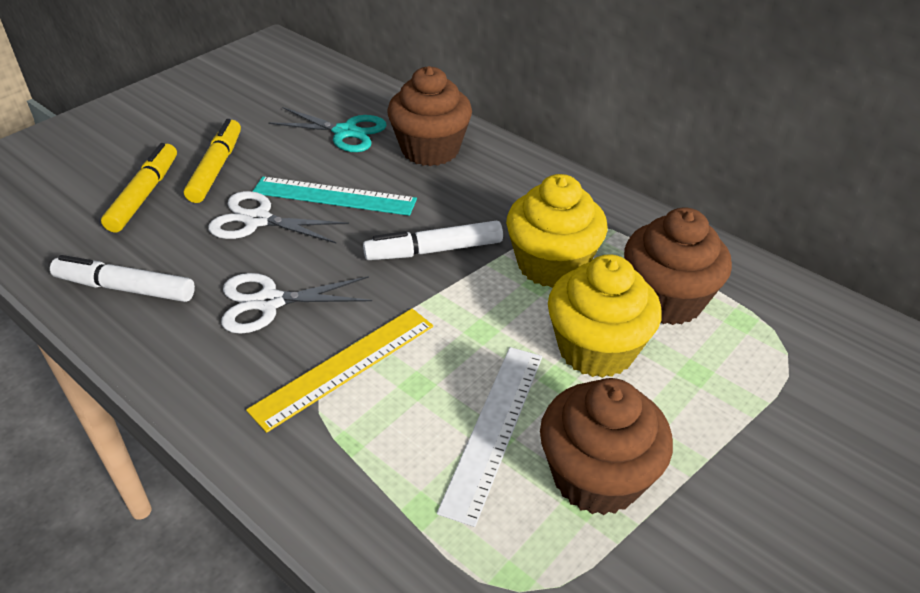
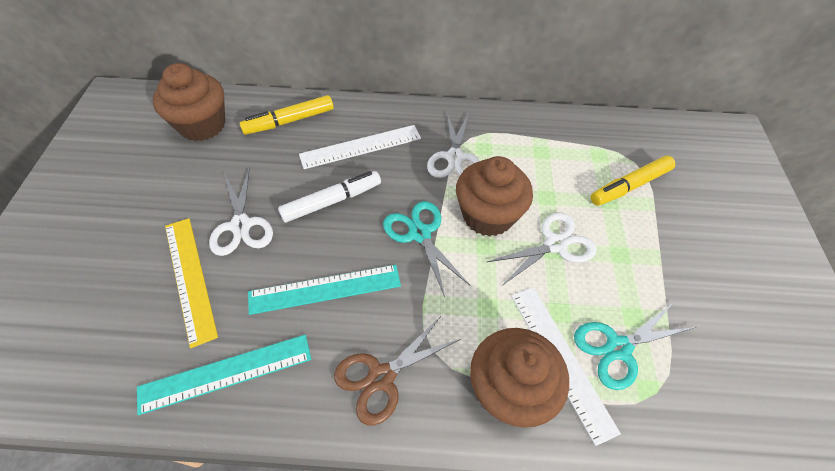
brown scissors: none = 0 -> [334,316,461,426] = 1
turquoise ruler: [252,177,417,216] = 1 -> [137,335,311,415] [248,265,401,315] = 2
turquoise scissors: [268,107,387,152] = 1 -> [383,201,471,297] [574,302,696,390] = 2
white marker: [50,255,195,302] [363,221,503,260] = 2 -> [278,171,381,223] = 1
white ruler: [437,347,542,527] = 1 -> [299,125,421,169] [511,287,621,446] = 2
white scissors: [208,191,349,244] [221,273,372,334] = 2 -> [209,167,273,256] [427,110,480,178] [487,212,597,285] = 3
yellow cupcake: [506,174,607,288] [548,254,662,378] = 2 -> none = 0

